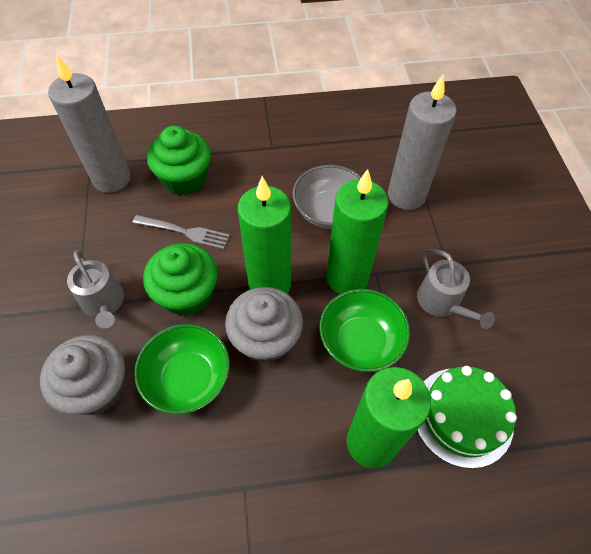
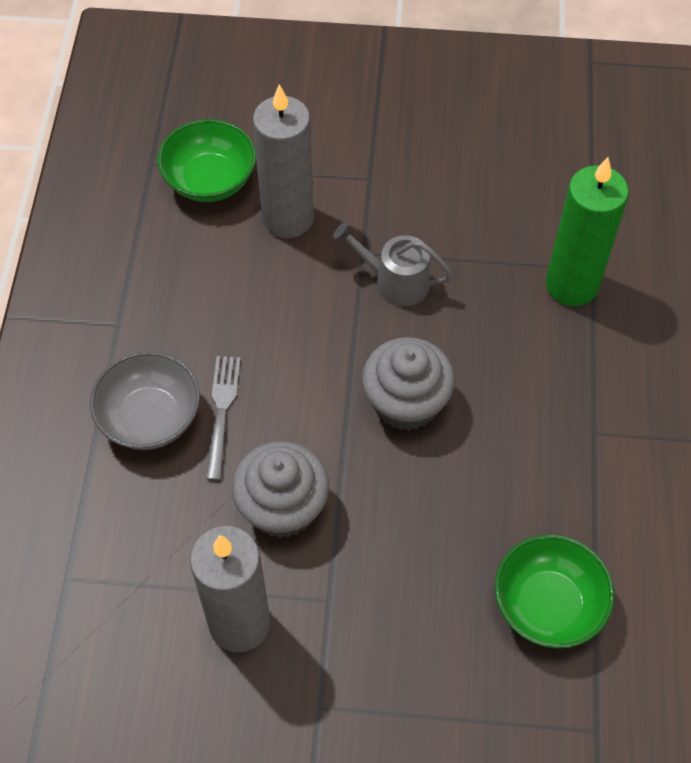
green cake: [417,366,517,469] = 1 -> none = 0
green candle: [237,176,291,293] [326,169,388,294] [347,367,431,468] = 3 -> [546,157,629,306] = 1
green cupcake: [143,243,218,316] [147,126,211,195] = 2 -> none = 0
grey watering can: [67,250,124,328] [417,249,495,329] = 2 -> [333,222,453,306] = 1

